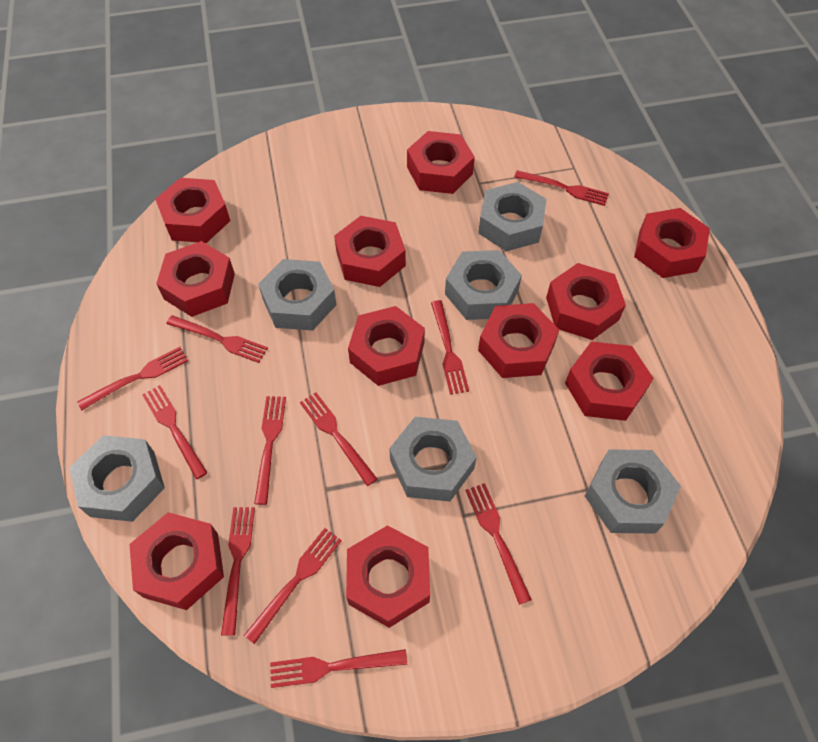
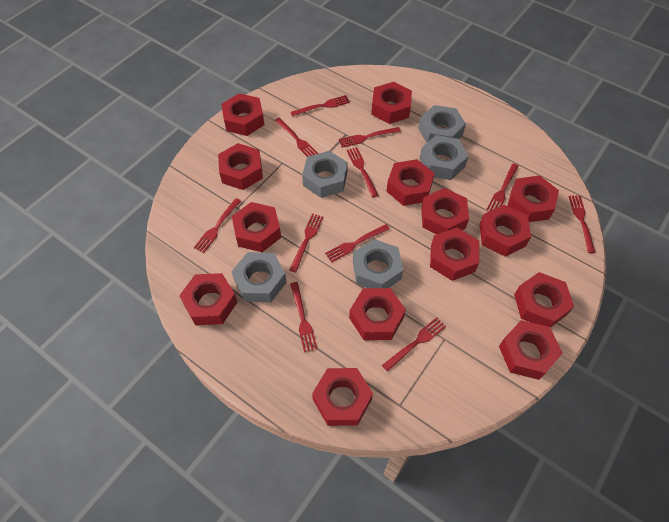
grey nut: [69,435,165,522] [258,259,336,331] [389,417,477,501] [445,250,522,320] [478,182,547,251] [585,450,681,533] = 6 -> [231,252,287,302] [302,151,348,198] [353,239,403,288] [418,105,466,143] [419,135,469,180] = 5
red nut: [129,512,224,610] [155,178,230,243] [156,241,235,317] [334,216,406,287] [346,525,430,628] [348,306,425,386] [407,131,475,194] [478,303,559,378] [546,263,626,340] [565,341,654,421] [634,208,710,278] = 11 -> [179,273,238,325] [218,143,263,190] [221,93,264,136] [232,202,281,252] [312,368,373,426] [349,288,406,340] [371,82,412,124] [386,159,435,206] [421,188,469,235] [430,227,479,281] [479,205,531,257] [499,320,563,380] [507,175,559,222] [514,272,574,328] = 14

